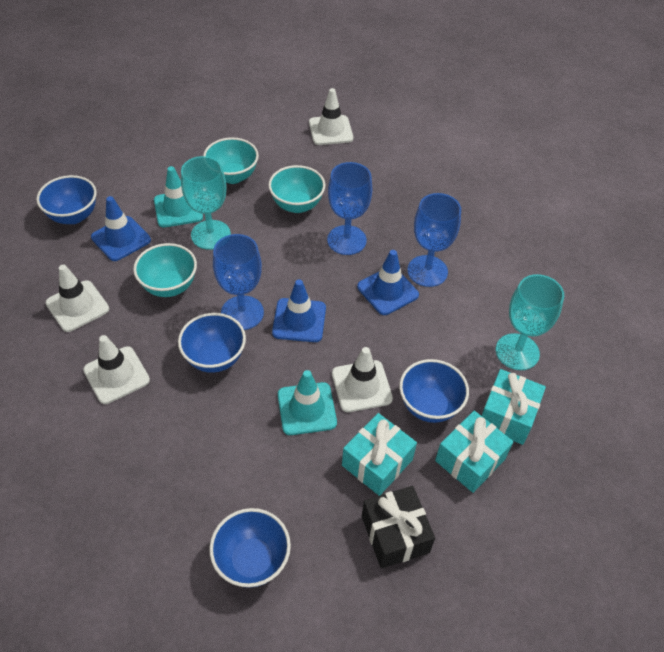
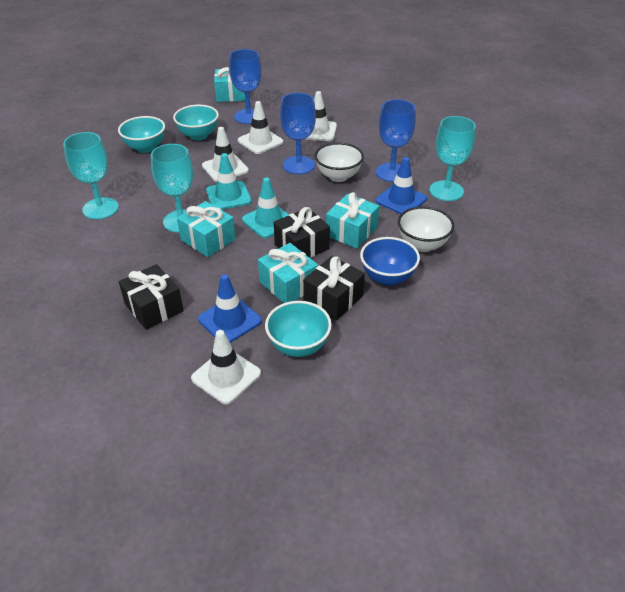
black gift: [362,486,435,569] = 1 -> [119,264,184,330] [274,207,330,258] [303,256,365,321] = 3
blue bowl: [36,175,97,224] [178,313,246,373] [209,508,291,588] [399,359,469,423] = 4 -> [360,237,420,286] = 1
blue traffic cone: [91,196,151,261] [272,279,326,342] [357,250,419,315] = 3 -> [198,274,262,343] [376,157,427,214] = 2
turquoise gift: [342,413,417,496] [435,411,513,493] [482,369,546,445] = 3 -> [177,201,236,257] [214,67,245,102] [258,243,318,303] [326,192,379,249] = 4
turquoise goblet: [181,156,231,250] [496,274,564,370] = 2 -> [63,132,119,219] [151,144,193,233] [429,116,476,201] = 3
white bowl: none = 0 -> [315,143,364,182] [398,206,454,252] = 2

